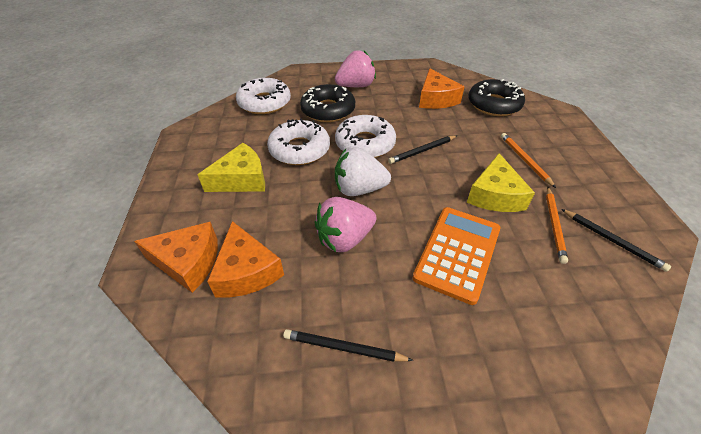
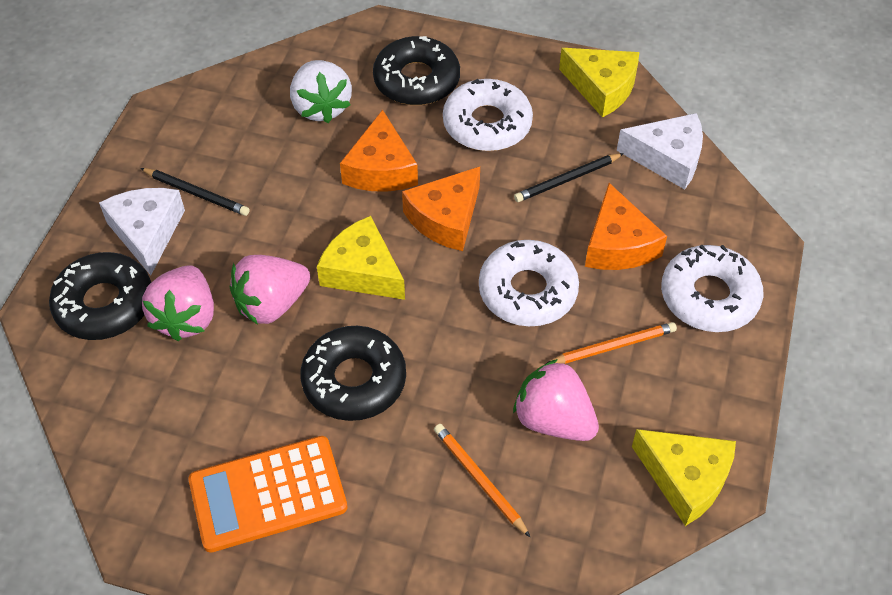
black donut: [300,84,355,122] [468,79,525,116] = 2 -> [49,252,151,340] [301,326,406,421] [373,36,460,105] = 3
black pencil: [283,329,413,362] [388,135,457,164] [561,209,671,272] = 3 -> [140,168,249,216] [514,153,624,202] = 2
pink strawberry: [315,197,376,252] [335,50,376,87] = 2 -> [142,265,214,341] [230,255,310,325] [513,359,599,441] = 3
white cheese: none = 0 -> [99,188,185,275] [617,113,703,190] = 2
yellow cheese: [197,143,265,192] [467,153,535,212] = 2 -> [317,216,405,300] [559,48,639,118] [632,429,736,526] = 3

